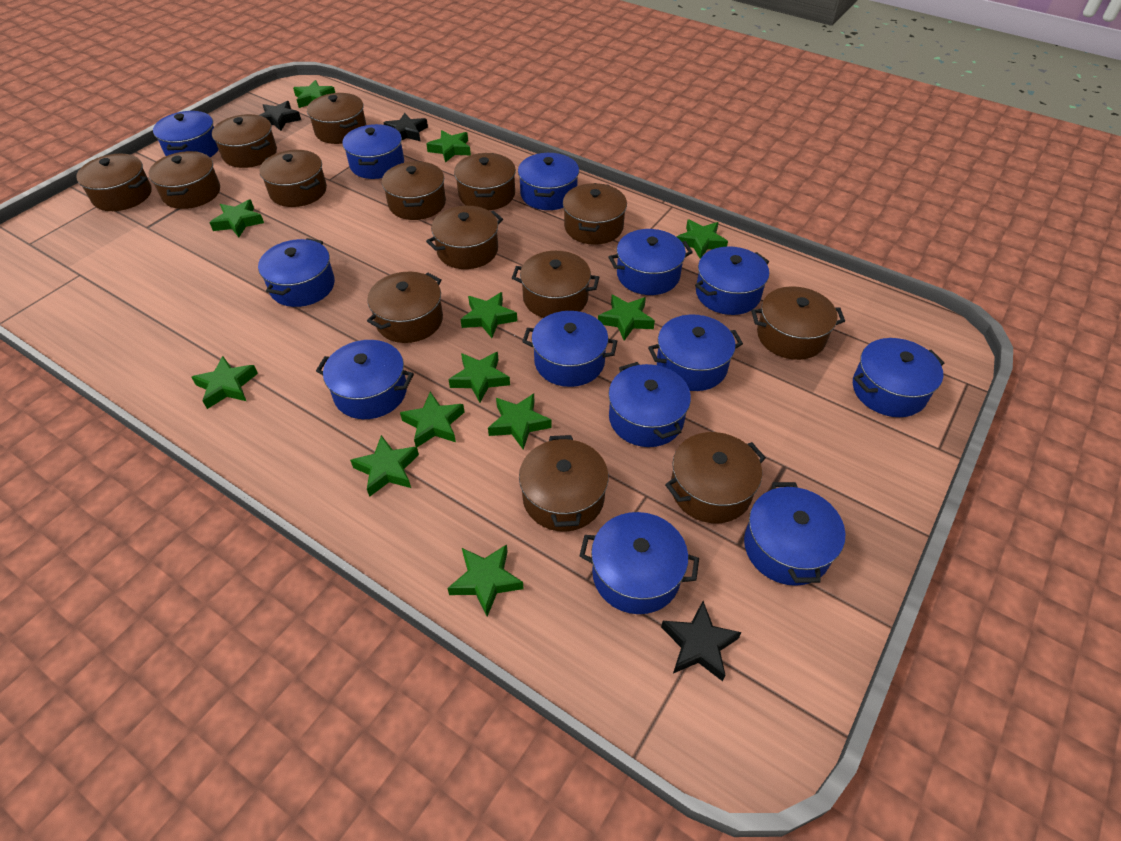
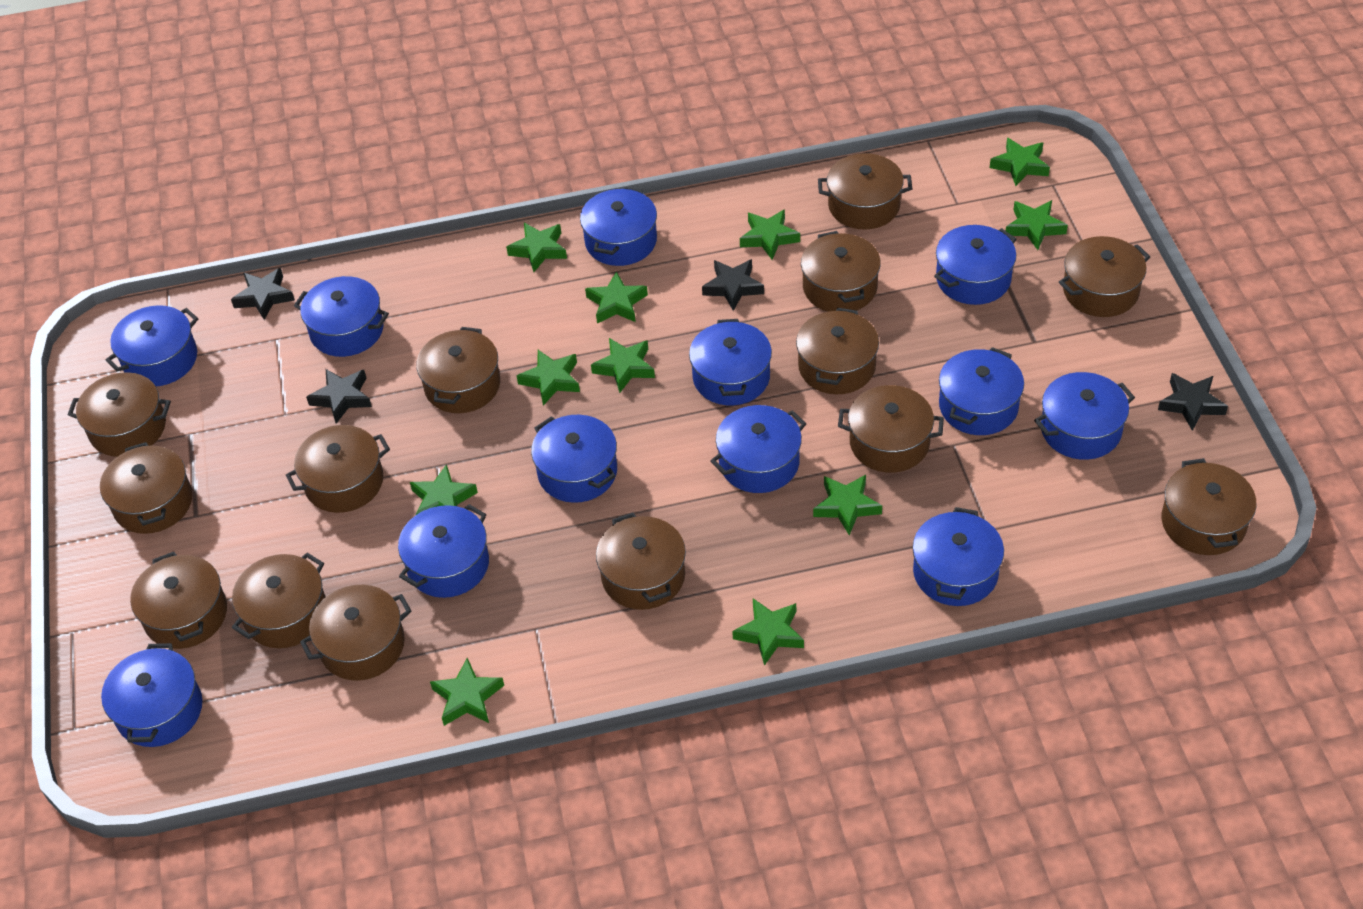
black star: [259,101,301,131] [383,113,428,141] [661,601,742,681] = 3 -> [231,268,295,320] [306,369,372,424] [702,259,764,311] [1158,373,1228,431] = 4
blue pot: [153,111,219,157] [258,238,335,307] [316,340,414,419] [342,124,404,179] [518,153,579,210] [522,311,617,387] [579,512,699,614] [608,362,691,447] [609,229,693,295] [648,315,743,391] [695,246,769,315] [744,482,845,586] [853,338,945,417] = 13 -> [101,643,203,747] [106,305,198,386] [294,276,389,357] [398,504,489,598] [531,415,617,503] [580,187,657,266] [689,319,772,405] [711,405,806,493] [912,507,1004,606] [934,225,1016,305] [939,347,1024,435] [1034,372,1135,460] = 12
green star: [191,356,258,409] [209,199,264,237] [293,80,335,108] [350,435,419,497] [400,392,464,447] [426,130,471,163] [447,544,524,617] [448,352,510,403] [461,292,517,338] [488,393,552,450] [598,295,655,341] [677,219,728,259] = 12 -> [410,464,478,515] [430,658,504,726] [506,223,567,272] [517,350,580,405] [585,271,648,324] [591,338,655,393] [732,598,804,666] [740,209,800,260] [813,475,882,535] [990,138,1050,186] [1006,200,1068,250] = 11

